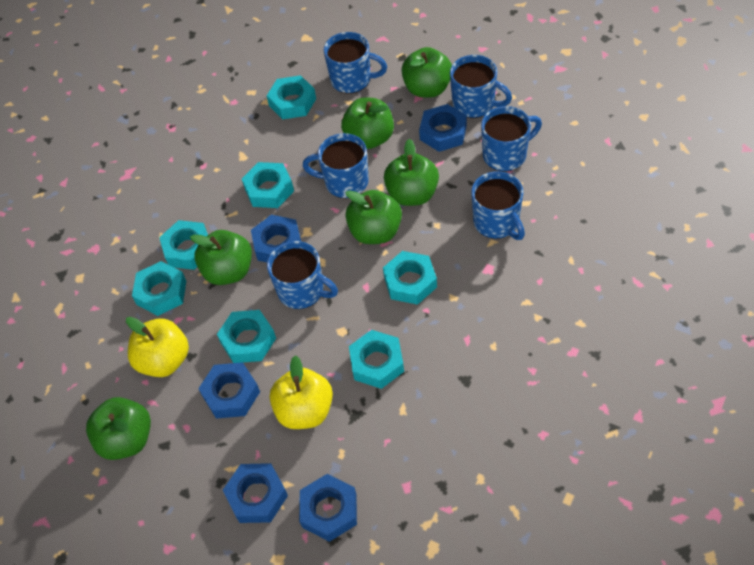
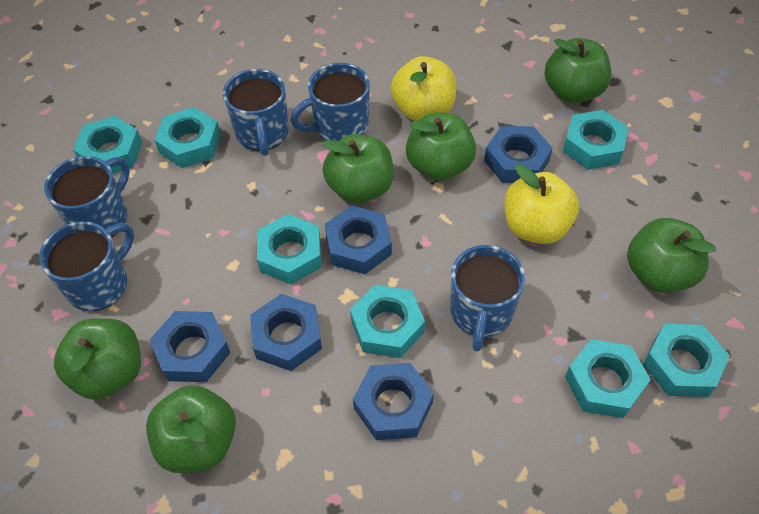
blue mug: [267,241,338,309] [303,133,369,198] [323,32,387,94] [450,55,512,118] [471,171,525,240] [481,106,542,172] = 6 -> [39,221,134,311] [44,156,130,238] [223,69,289,156] [290,63,370,141] [450,245,525,352] = 5

